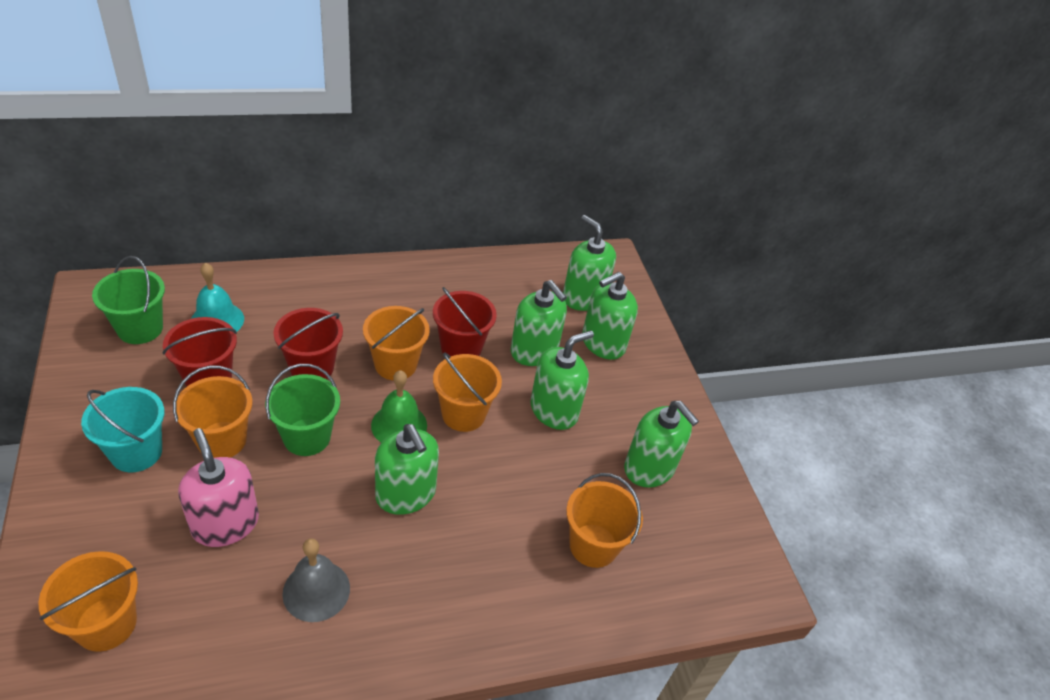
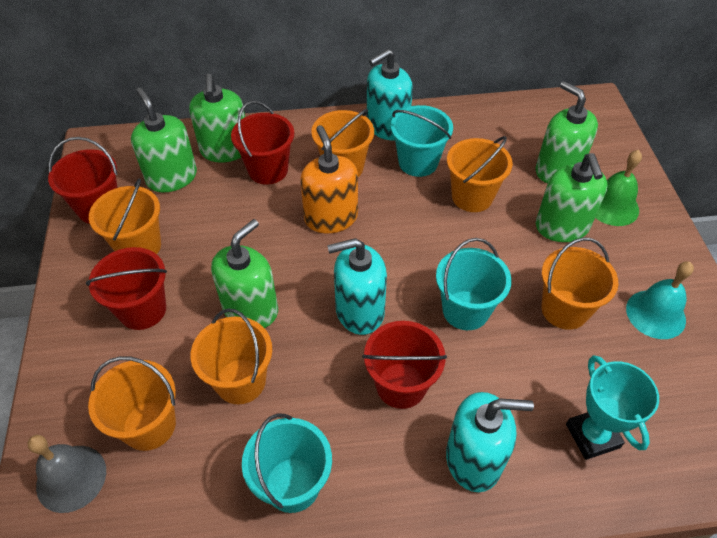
green bucket: [92,256,165,344] [265,364,340,456] = 2 -> none = 0
green soap dispenser: [375,424,439,515] [511,280,567,366] [531,330,594,430] [563,215,616,311] [582,272,638,360] [624,401,699,488] = 6 -> [131,88,197,193] [189,74,245,163] [211,219,278,328] [536,81,598,183] [536,153,608,242] = 5
orange bucket: [39,551,138,652] [173,366,253,458] [363,306,430,380] [433,352,502,432] [566,473,643,568] = 5 -> [88,356,176,451] [89,178,161,254] [190,309,272,404] [311,109,374,177] [447,136,513,212] [541,237,618,330] = 6
orange soap dispenser: none = 0 -> [300,125,358,233] = 1
pink soap dispenser: [178,428,259,547] = 1 -> none = 0
red bucket: [163,317,237,386] [273,308,343,379] [433,287,497,357] = 3 -> [48,137,118,224] [86,247,167,330] [231,101,294,185] [362,321,447,409] = 4
turquoise bucket: [81,387,164,472] = 1 -> [242,413,332,513] [391,105,453,177] [436,238,512,330] = 3
turquoise soap dispenser: none = 0 -> [327,238,387,335] [367,49,413,140] [446,392,534,492] = 3
turquoise trophy: none = 0 -> [566,355,659,460] = 1

